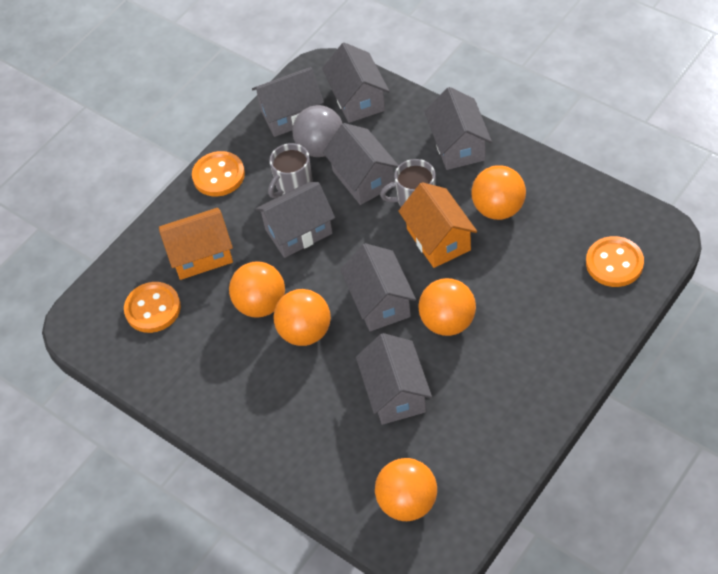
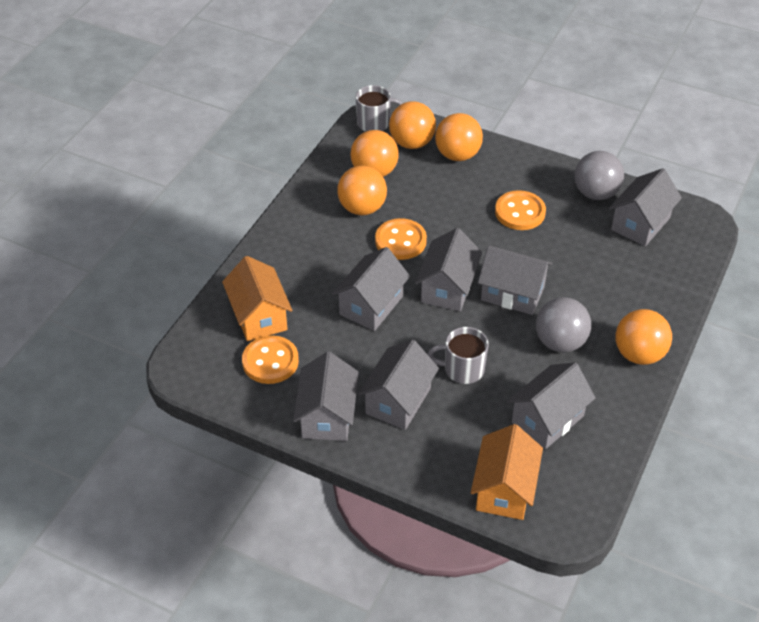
grey ball: [292,105,343,157] = 1 -> [536,297,591,352] [574,151,624,200] = 2

